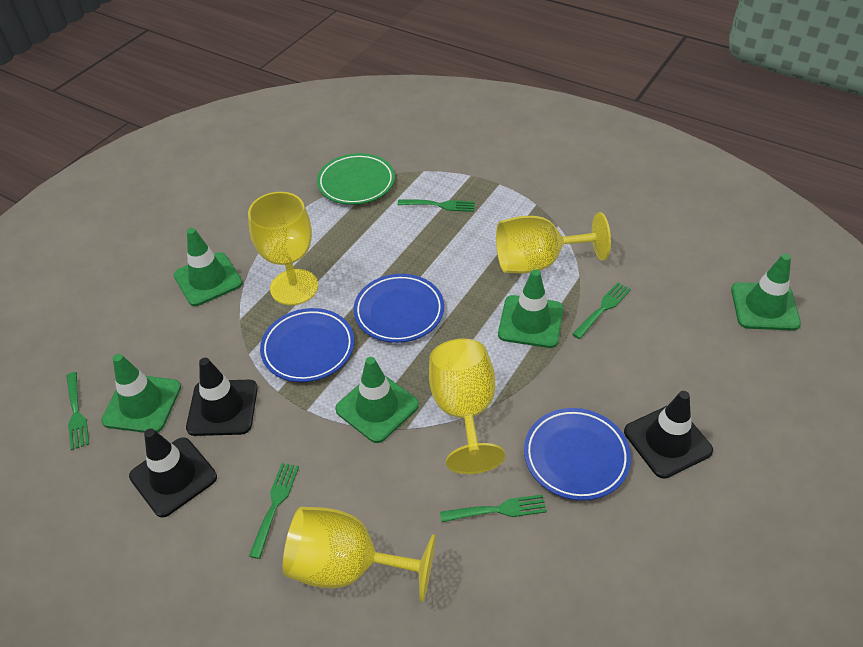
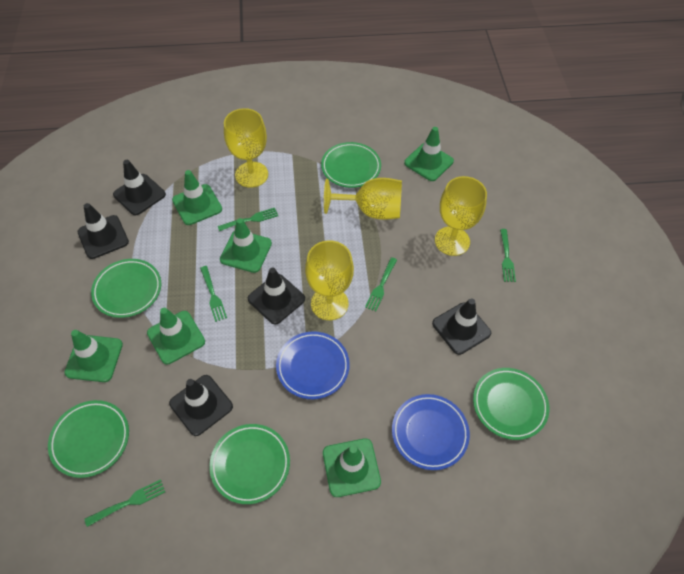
black traffic cone: [129,428,217,517] [186,358,258,436] [624,391,713,479] = 3 -> [78,203,129,259] [113,160,166,216] [169,375,233,436] [248,268,305,325] [432,298,491,355] = 5
blue plate: [260,308,354,382] [354,274,444,343] [524,408,631,501] = 3 -> [276,331,350,399] [392,394,470,470] = 2
green plate: [317,153,395,205] = 1 -> [48,400,129,478] [91,259,161,318] [209,424,290,504] [321,142,381,188] [473,368,549,440] = 5
green traffic cone: [101,354,181,433] [174,228,243,306] [335,357,419,443] [498,269,563,348] [731,254,801,331] = 5 -> [64,330,123,382] [147,308,205,364] [172,170,222,225] [220,218,272,273] [323,438,381,497] [404,127,454,181] = 6

